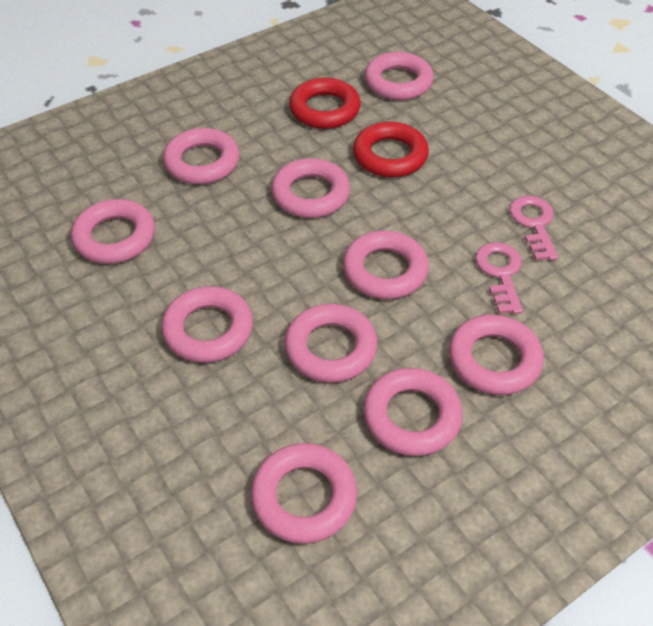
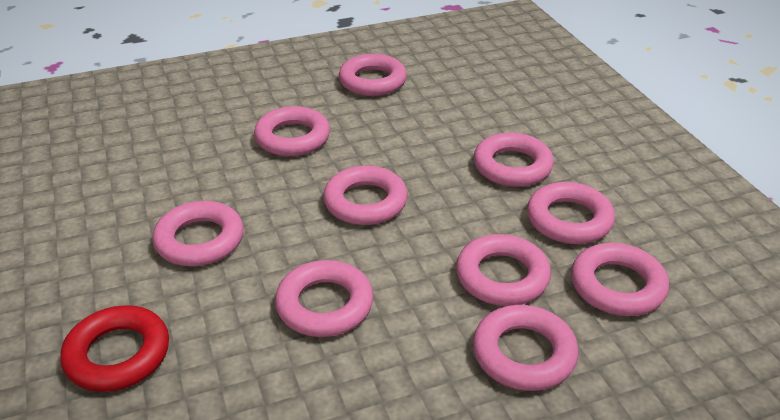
pink key: [475,242,523,314] [509,196,558,261] = 2 -> none = 0
red ring: [289,78,361,129] [353,122,429,177] = 2 -> [60,305,169,392] = 1

